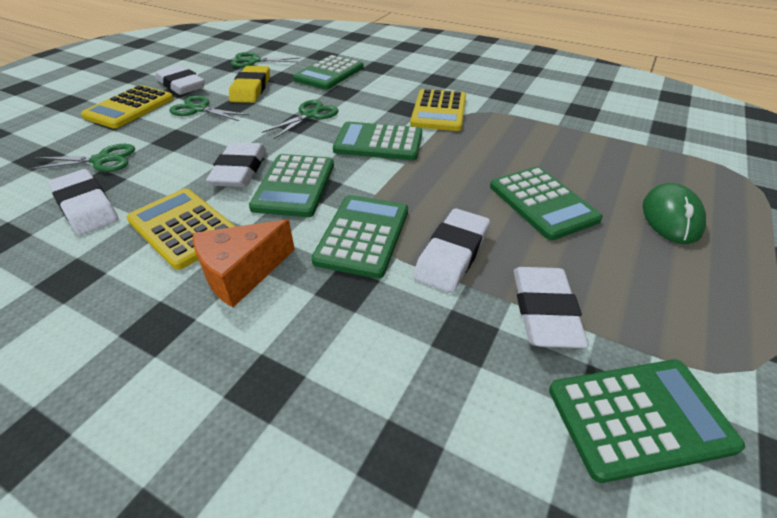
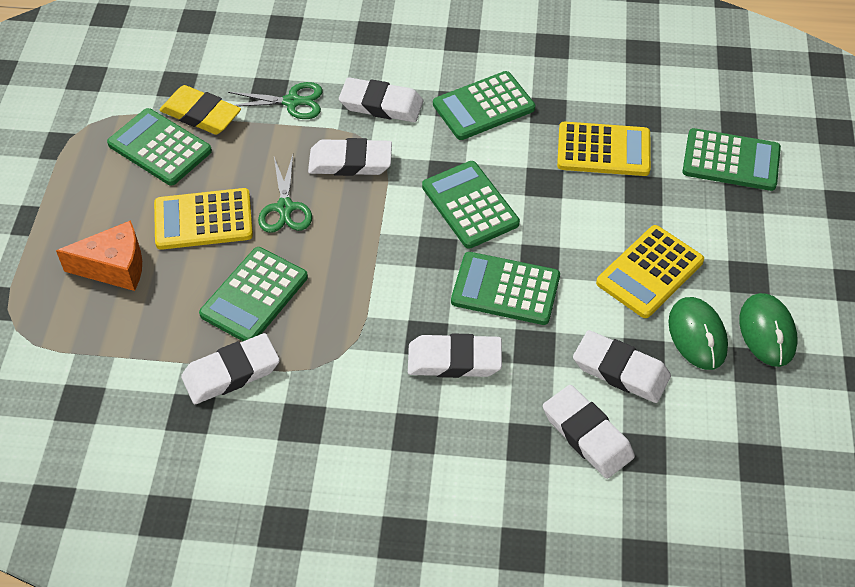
green mouse: [643,183,706,244] = 1 -> [668,297,728,370] [739,293,798,367] = 2
green scissors: [29,144,135,172] [169,95,249,121] [231,52,299,67] [262,100,338,139] = 4 -> [228,82,323,119] [258,155,312,233] = 2
white eraser: [49,169,118,235] [156,65,205,95] [206,142,266,187] [413,208,490,293] [514,267,589,348] = 5 -> [181,333,280,404] [308,138,392,176] [339,77,423,122] [408,334,502,378] [543,385,635,479] [573,330,671,403] = 6

